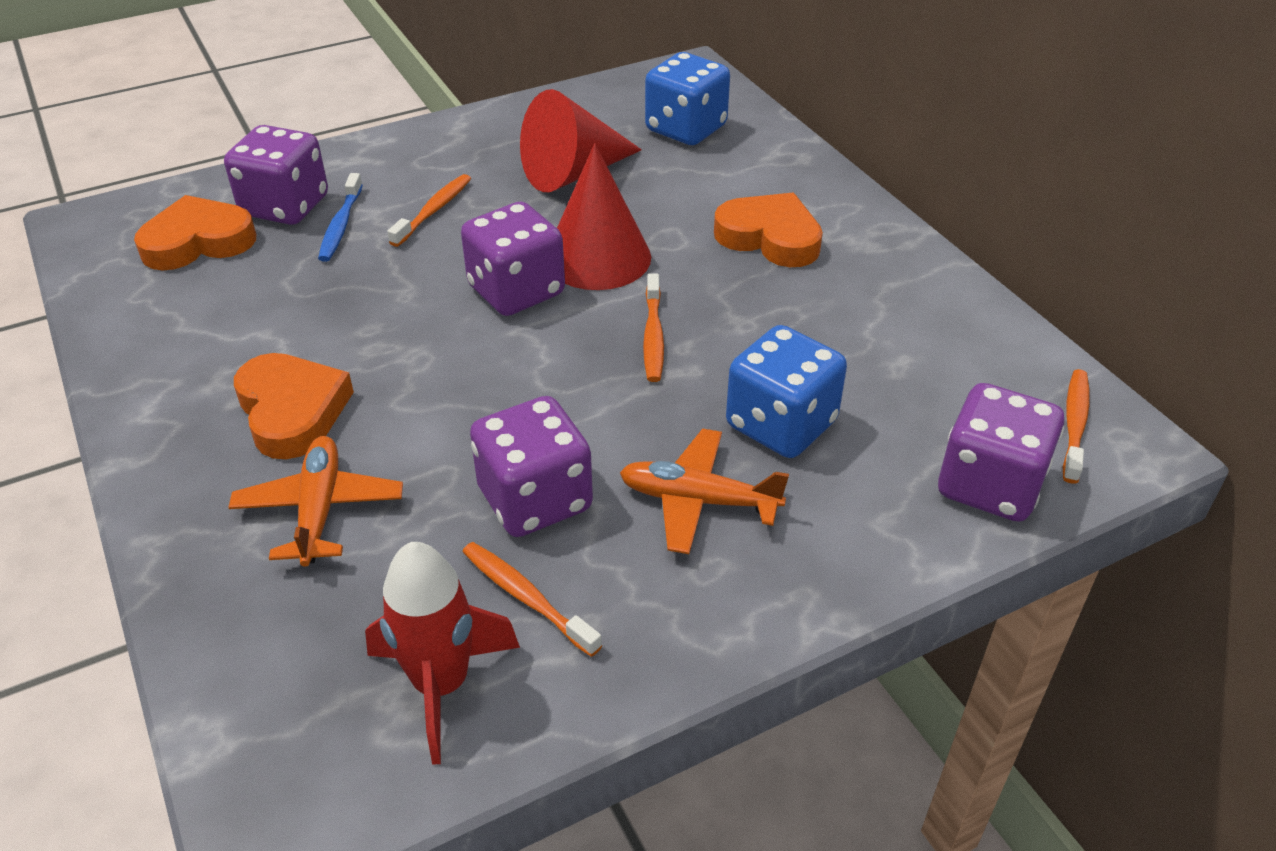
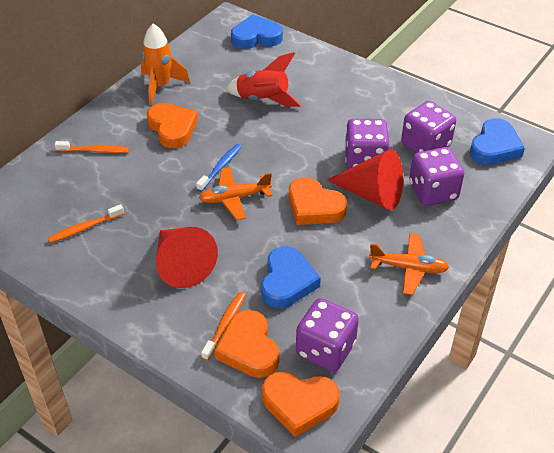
blue dice: [645,52,730,145] [726,325,847,458] = 2 -> none = 0
blue heart: none = 0 -> [231,14,283,49] [261,247,321,308] [470,118,525,165] = 3
orange heart: [134,195,256,270] [234,353,354,459] [714,193,823,267] = 3 -> [147,103,198,148] [215,310,279,378] [262,371,340,437] [289,177,347,225] = 4
orange rocket: none = 0 -> [141,23,190,105] = 1
orange toothbrush: [387,174,471,247] [462,542,602,657] [643,274,664,382] [1063,369,1090,484] = 4 -> [48,204,124,243] [55,141,129,153] [201,292,246,361] = 3

